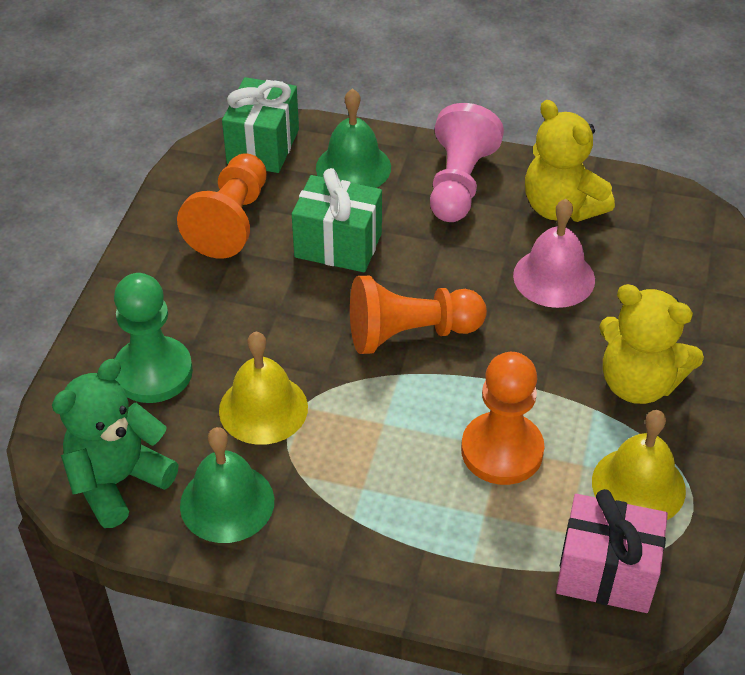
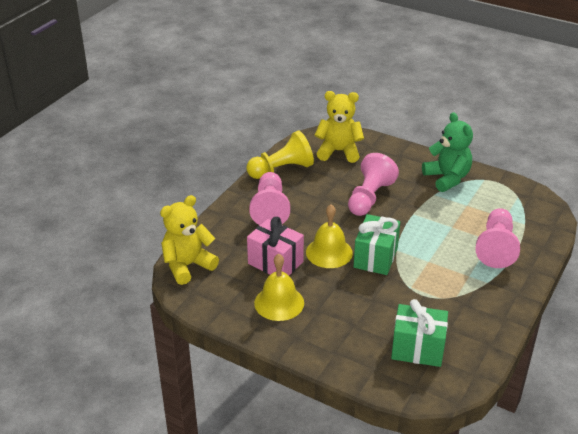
green bell: [180,427,274,543] [316,88,391,188] = 2 -> none = 0
green pawn: [114,273,193,403] = 1 -> none = 0
orange pawn: [177,153,267,258] [350,276,487,354] [461,352,544,485] = 3 -> none = 0
pink bell: [513,199,595,308] = 1 -> none = 0
pink pawn: [430,103,504,222] = 1 -> [249,172,290,225] [348,153,399,216] [475,208,520,268] = 3
yellow pawn: none = 0 -> [246,130,314,179] = 1

